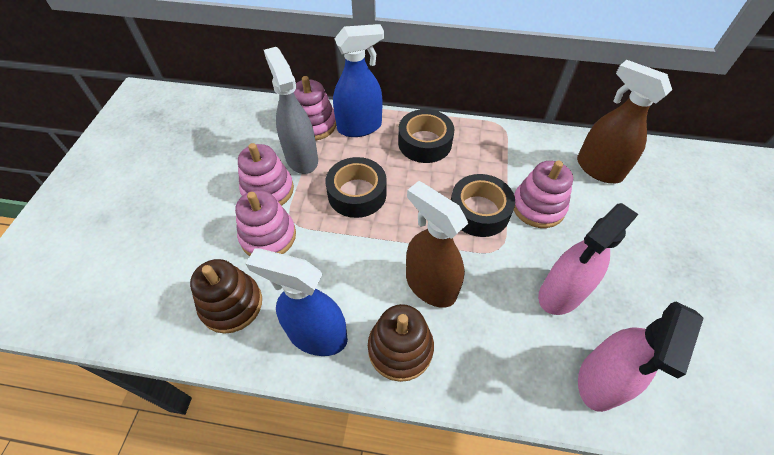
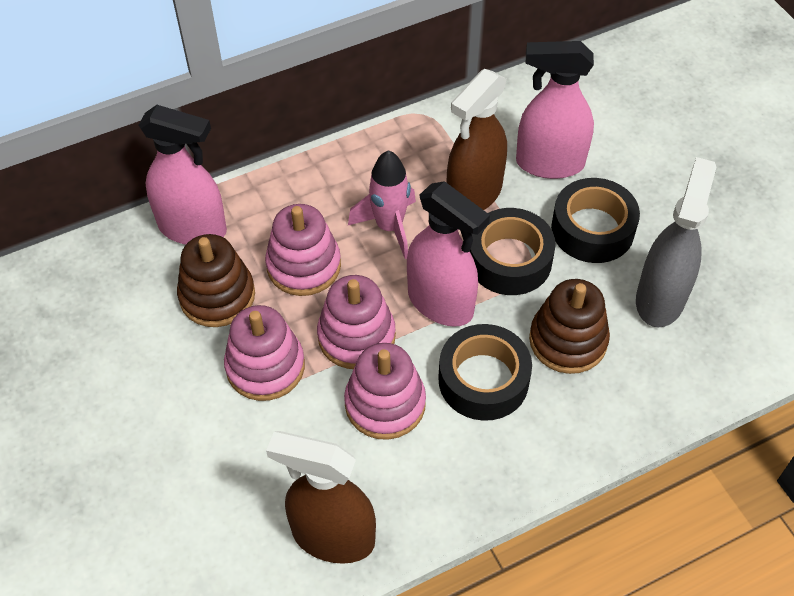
blue spray bottle: [246,248,348,356] [333,24,384,137] = 2 -> none = 0
pink rocket: none = 0 -> [348,150,416,259] = 1
pink spray bottle: [538,203,639,315] [578,302,704,412] = 2 -> [139,105,227,245] [407,181,490,327] [516,41,594,179] = 3

